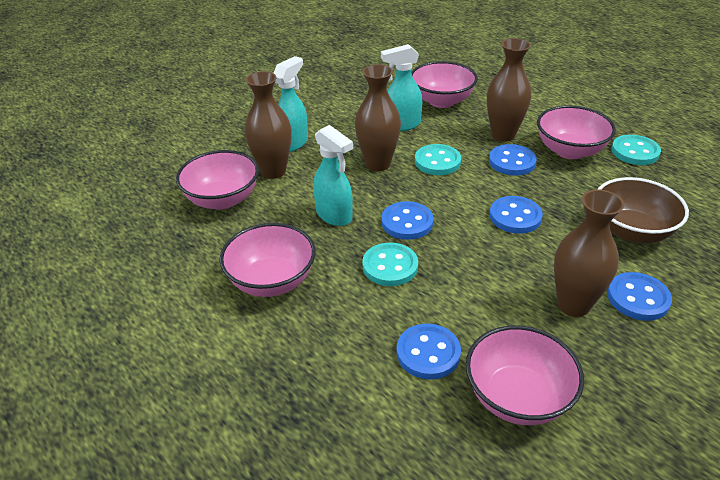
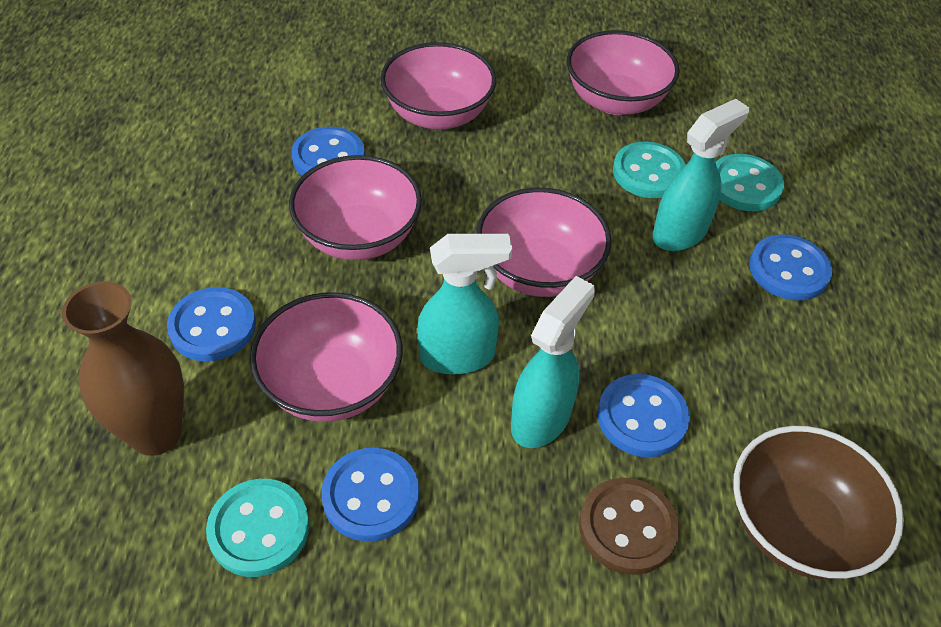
brown button: none = 0 -> [579,478,680,575] = 1
brown vase: [245,71,292,179] [355,64,401,171] [487,38,531,142] [554,190,624,317] = 4 -> [62,281,184,456] = 1

